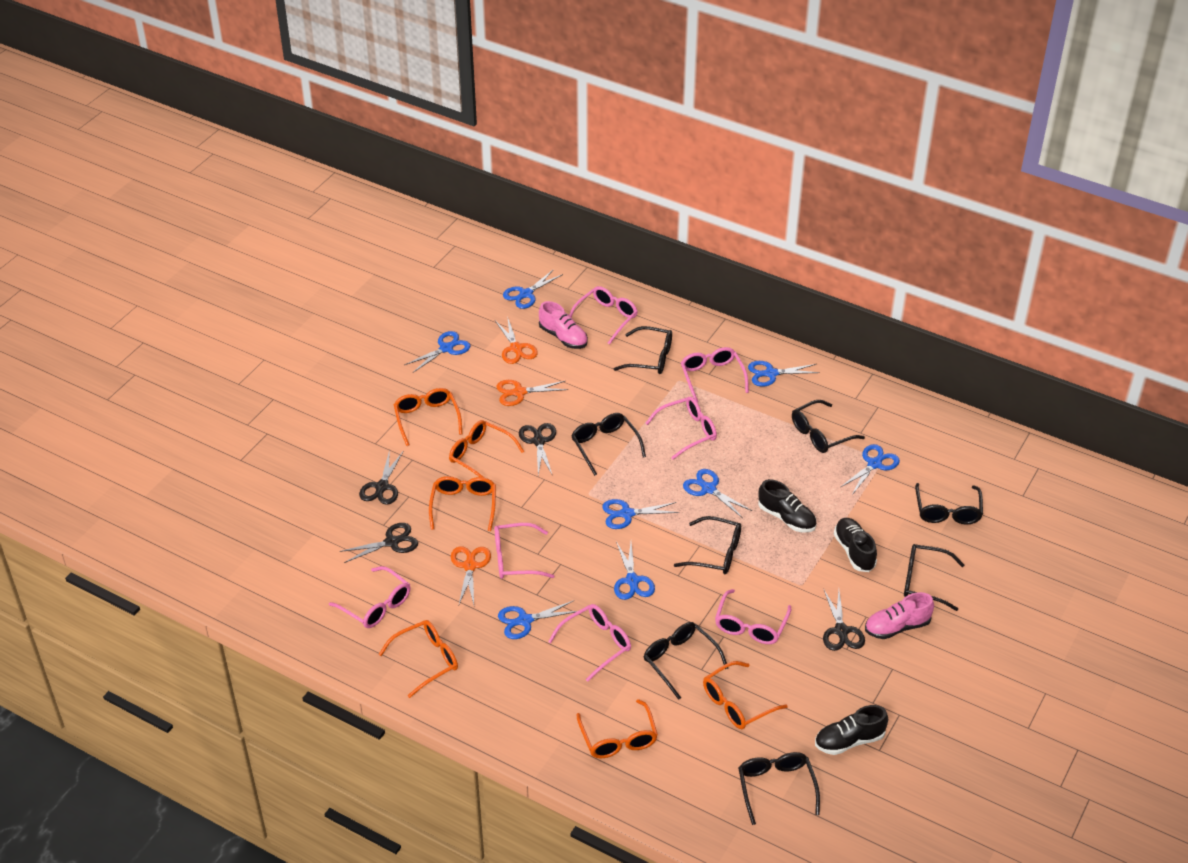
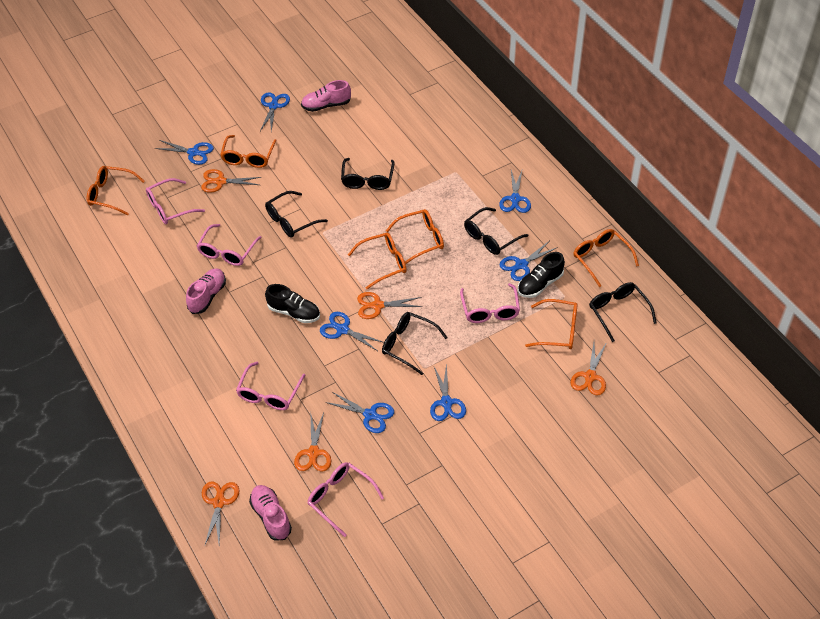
black glasses: [571,413,646,476] [614,326,672,374] [644,622,728,700] [674,516,741,574] [738,752,820,825] [792,400,865,453] [904,544,964,611] [915,483,983,525] = 8 -> [265,191,328,237] [341,158,395,190] [382,312,448,375] [464,207,528,255] [589,282,657,342] = 5
black scissors: [339,523,418,563] [359,450,403,504] [519,423,556,476] [823,590,865,651] = 4 -> none = 0
black shoe: [758,479,816,533] [815,705,888,755] [834,518,877,572] = 3 -> [265,284,320,323] [518,252,565,298] = 2
blue scissors: [404,331,471,372] [498,601,577,639] [503,269,563,309] [602,499,679,529] [614,541,655,600] [683,469,752,518] [748,361,820,387] [841,444,900,495] = 8 -> [155,140,214,165] [260,92,290,132] [320,312,384,351] [325,392,394,433] [430,363,466,421] [499,170,531,213] [499,241,558,281] = 7
orange scissors: [451,546,491,604] [495,316,538,364] [496,380,568,406] = 3 -> [201,169,261,193] [202,482,239,547] [294,412,331,472] [357,292,422,319] [570,342,607,396] = 5
pink glasses: [329,566,411,628] [494,523,554,579] [548,604,631,682] [569,286,638,345] [645,397,717,460] [681,347,749,402] [715,589,791,644] = 7 -> [146,178,205,224] [197,224,262,266] [236,362,305,410] [308,462,384,537] [460,283,520,323] = 5
pink shoe: [539,301,588,349] [865,592,934,639] = 2 -> [186,268,226,314] [249,485,292,541] [301,80,351,112] = 3

